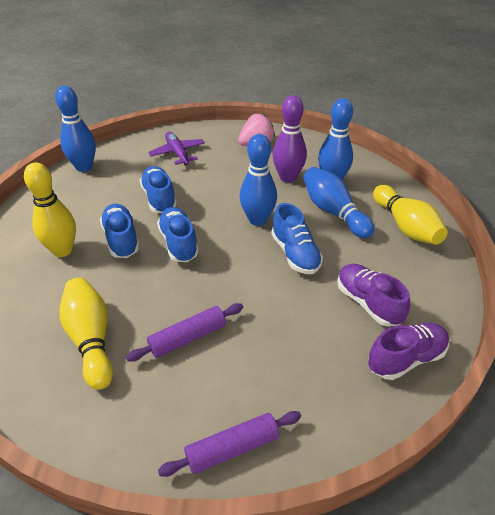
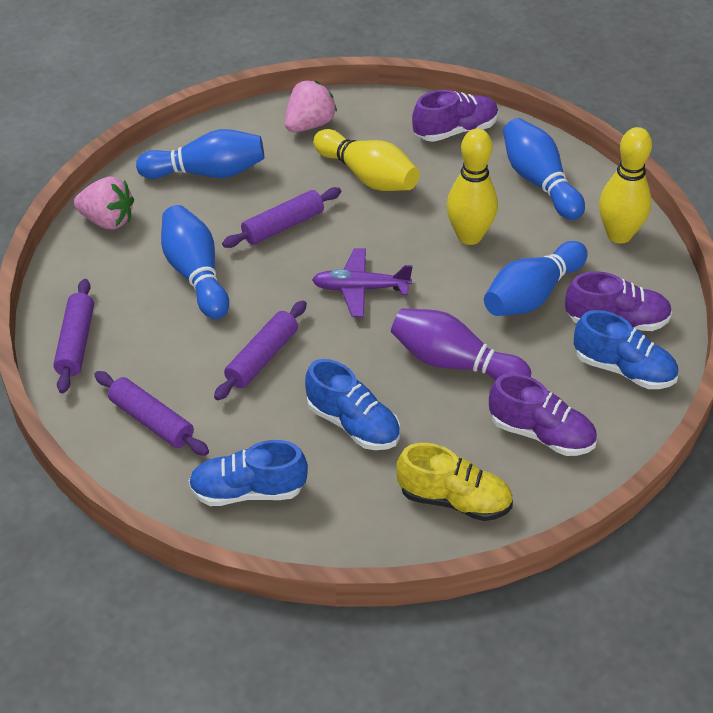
blue shoe: [100,204,139,258] [140,166,177,213] [157,207,199,262] [271,203,323,274] = 4 -> [189,440,308,506] [305,359,400,450] [574,310,678,389] = 3
pink strawberry: [238,114,275,146] = 1 -> [74,177,134,230] [285,80,337,132] = 2
purple rolling pin: [126,303,243,362] [158,411,301,477] = 2 -> [53,279,94,393] [94,371,209,456] [214,300,307,400] [222,187,341,248] = 4
purple shoe: [337,264,410,327] [368,323,449,380] = 2 -> [412,90,499,142] [489,373,597,456] [565,271,672,331] = 3
yellow shoe: none = 0 -> [396,443,513,521] = 1

